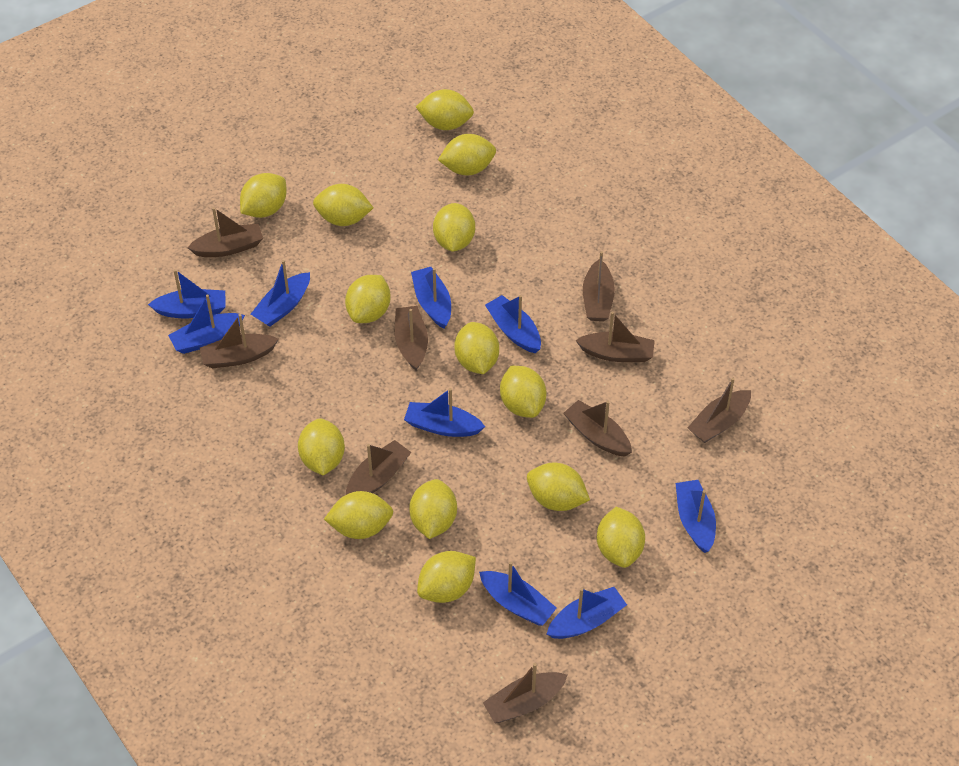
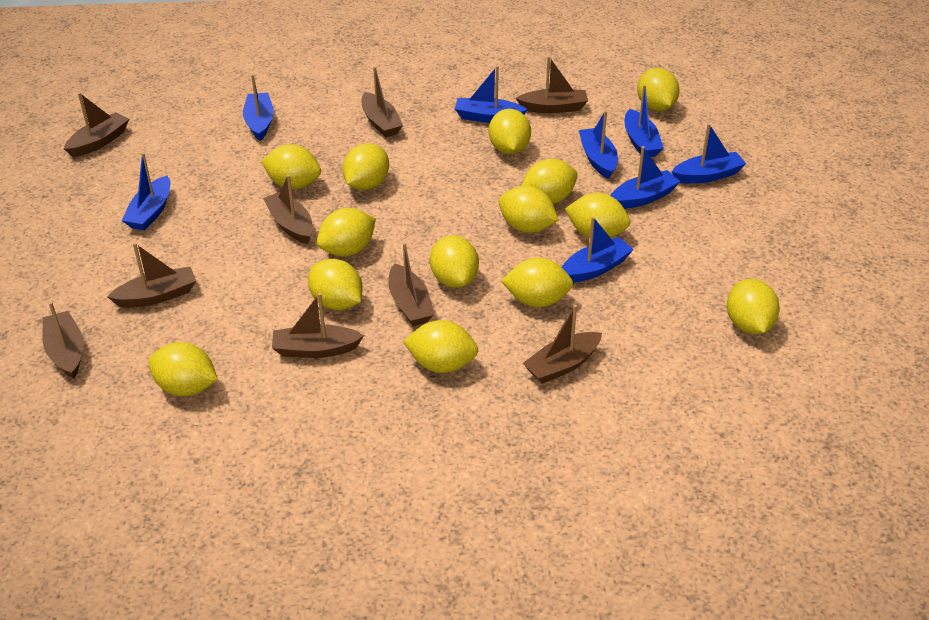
blue boat: [148,269,226,318] [168,294,245,354] [251,260,310,327] [404,388,485,437] [411,267,451,329] [479,561,557,625] [485,295,541,353] [547,587,627,639] [676,480,716,553] = 9 -> [121,153,170,231] [243,74,274,141] [455,66,528,123] [562,217,634,283] [579,111,618,179] [611,146,680,209] [625,85,663,157] [672,123,746,184] = 8

